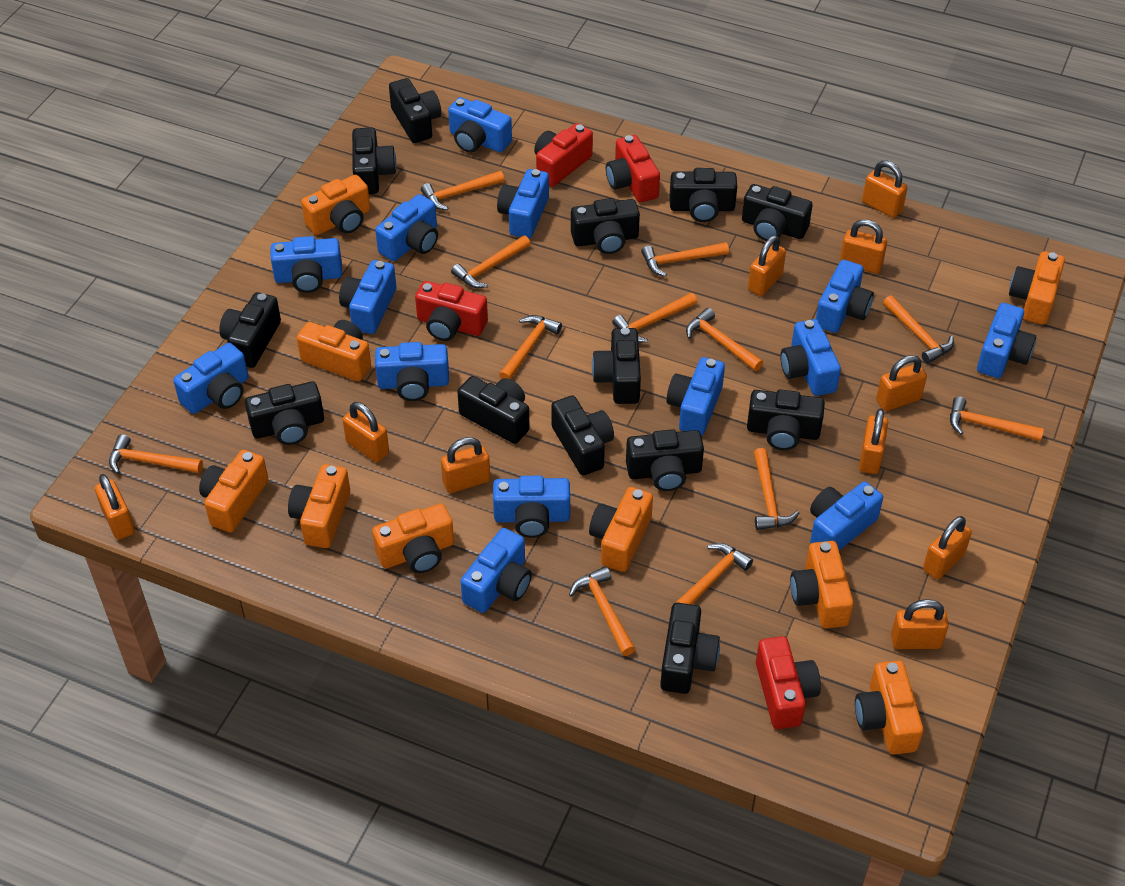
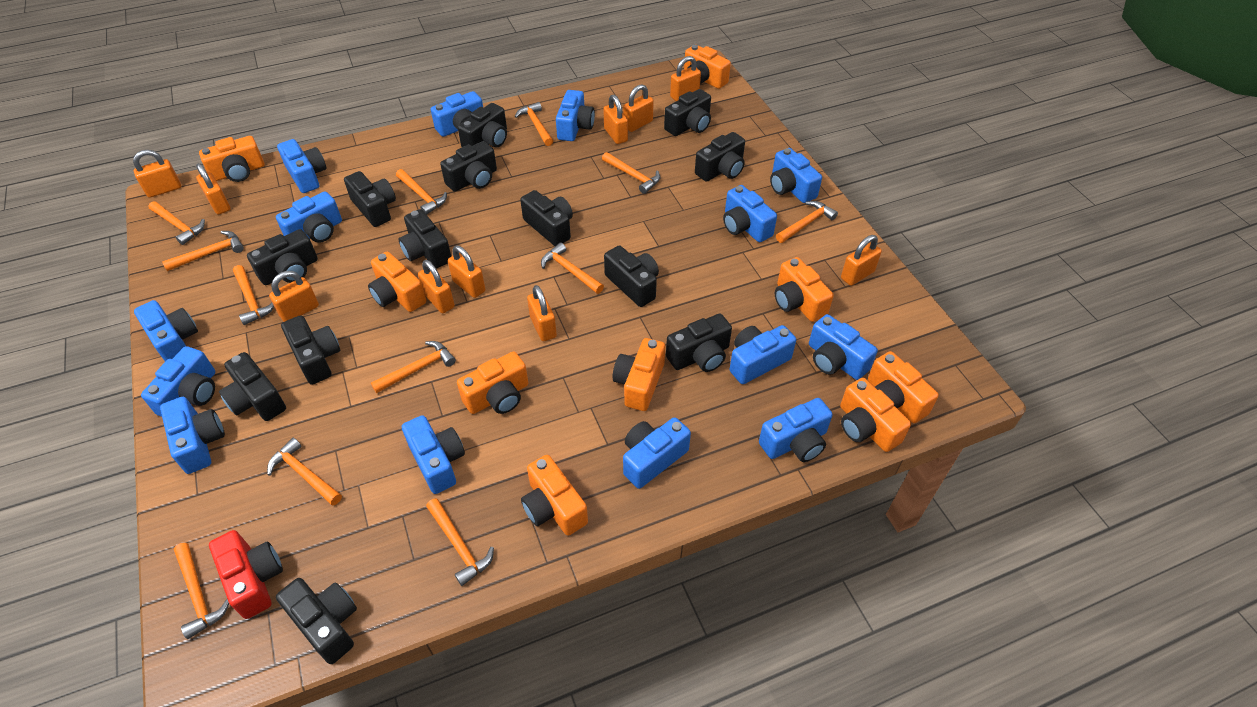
red camera: [415,281,488,341] [534,123,593,187] [606,135,660,203] [756,636,821,729] = 4 -> [209,530,283,619] = 1

